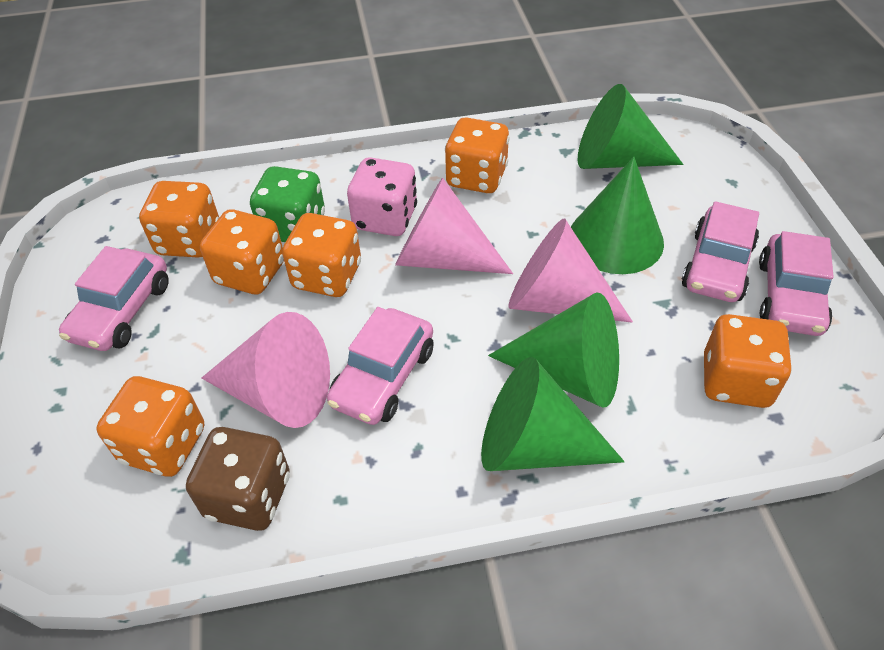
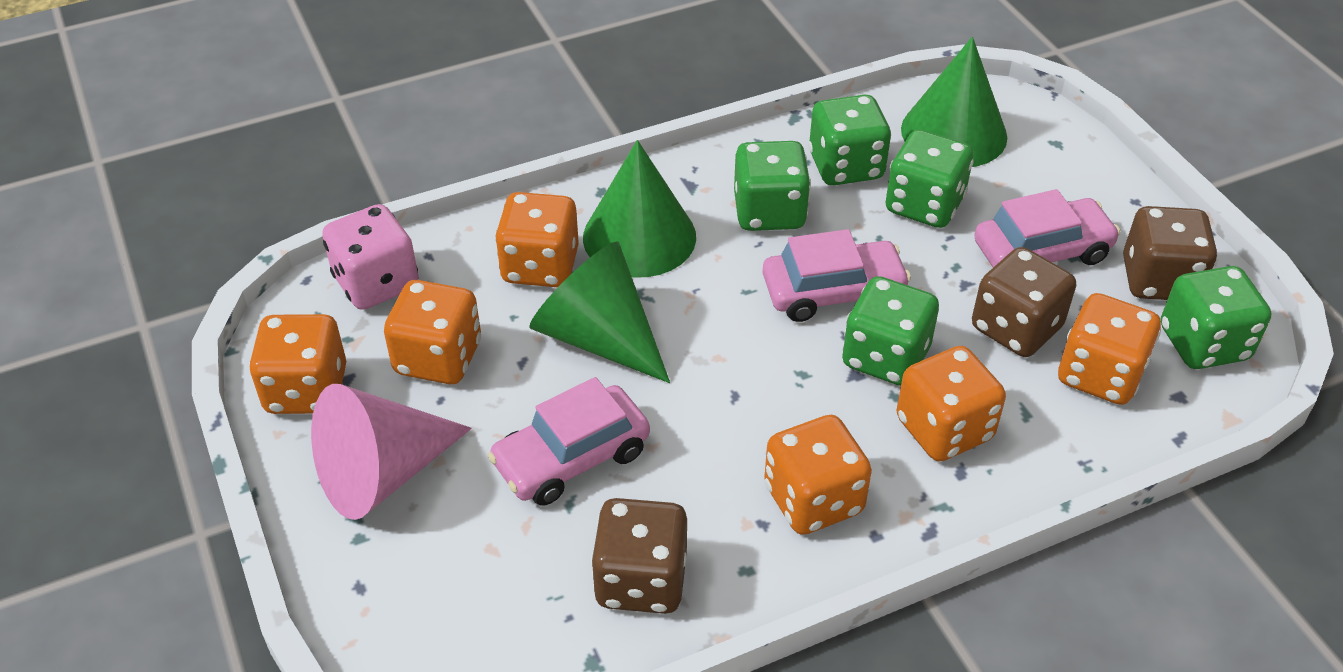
brown dice: [186,427,290,531] = 1 -> [591,498,687,614] [972,247,1076,357] [1123,206,1217,300] = 3
green cone: [481,357,625,471] [488,292,619,408] [571,157,664,274] [578,84,683,169] = 4 -> [529,241,670,383] [583,140,696,278] [901,37,1007,167] = 3
green dice: [250,166,325,242] = 1 -> [734,141,811,231] [809,95,891,185] [842,276,939,386] [886,130,974,228] [1161,266,1271,369] = 5
pink car: [59,246,169,351] [327,307,434,425] [682,201,759,302] [759,231,834,336] = 4 -> [488,377,650,506] [763,229,911,322] [974,189,1121,267] = 3
pink cone: [202,312,330,428] [395,177,513,274] [509,218,633,323] = 3 -> [311,384,472,520] = 1

